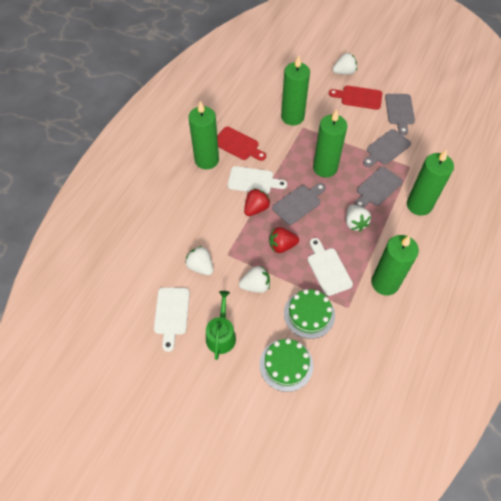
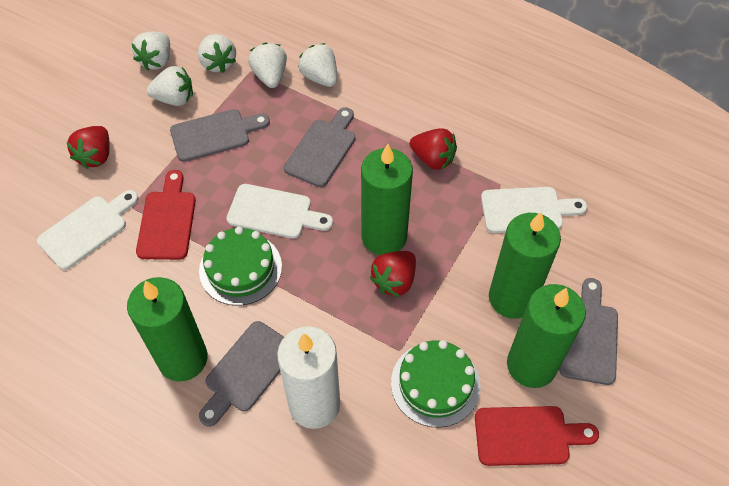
green candle: [188,101,219,169] [281,55,310,125] [313,109,347,178] [371,235,419,295] [407,150,454,216] = 5 -> [127,277,208,381] [361,144,413,255] [489,212,561,319] [507,284,586,388] = 4
green watering can: [206,291,236,360] = 1 -> none = 0
red strawberry: [244,188,271,216] [270,227,299,253] = 2 -> [66,126,109,169] [370,251,416,297] [410,129,457,170] = 3
white candle: none = 0 -> [277,326,340,429] = 1
white strawberry: [185,246,213,275] [239,266,270,293] [333,53,357,75] [346,205,371,231] = 4 -> [131,32,170,71] [147,66,193,106] [198,34,236,73] [248,43,287,88] [298,43,337,87] = 5

